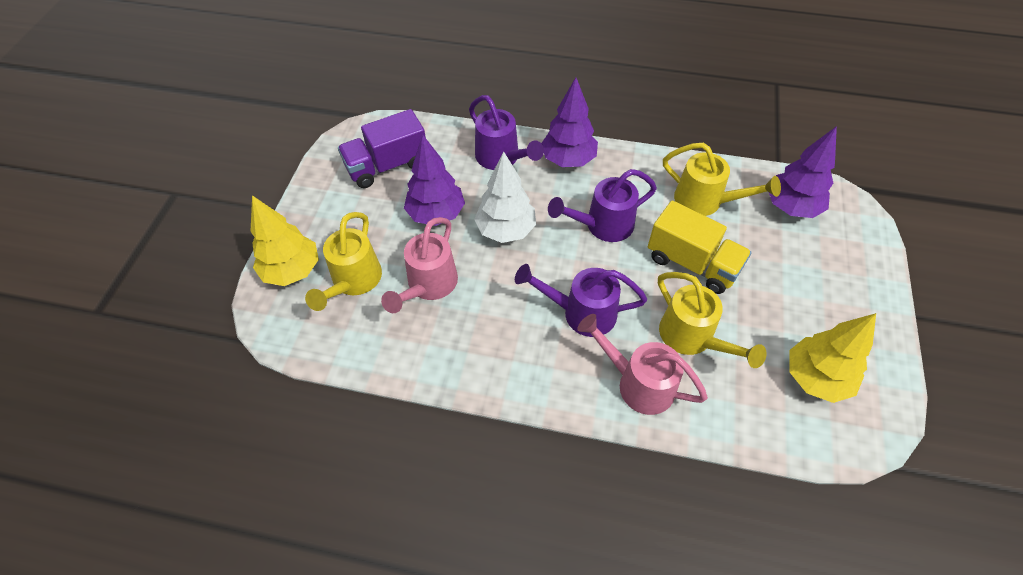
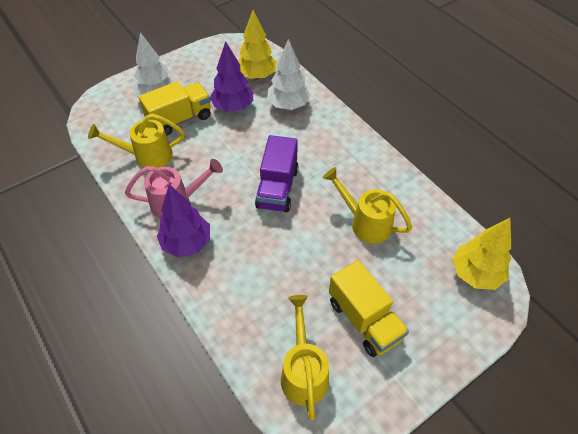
pink watering can: [381,217,458,313] [577,314,708,415] = 2 -> [125,159,223,218] = 1
purple tree: [404,135,465,226] [541,78,598,167] [769,126,837,218] = 3 -> [157,184,210,257] [210,41,253,112] = 2
purple watering can: [469,95,544,170] [515,264,647,337] [548,169,657,242] = 3 -> none = 0
white tree: [474,151,536,243] = 1 -> [134,32,175,98] [267,39,311,110] = 2
yellow truck: [648,200,752,294] = 1 -> [139,81,211,135] [329,260,409,357] = 2

